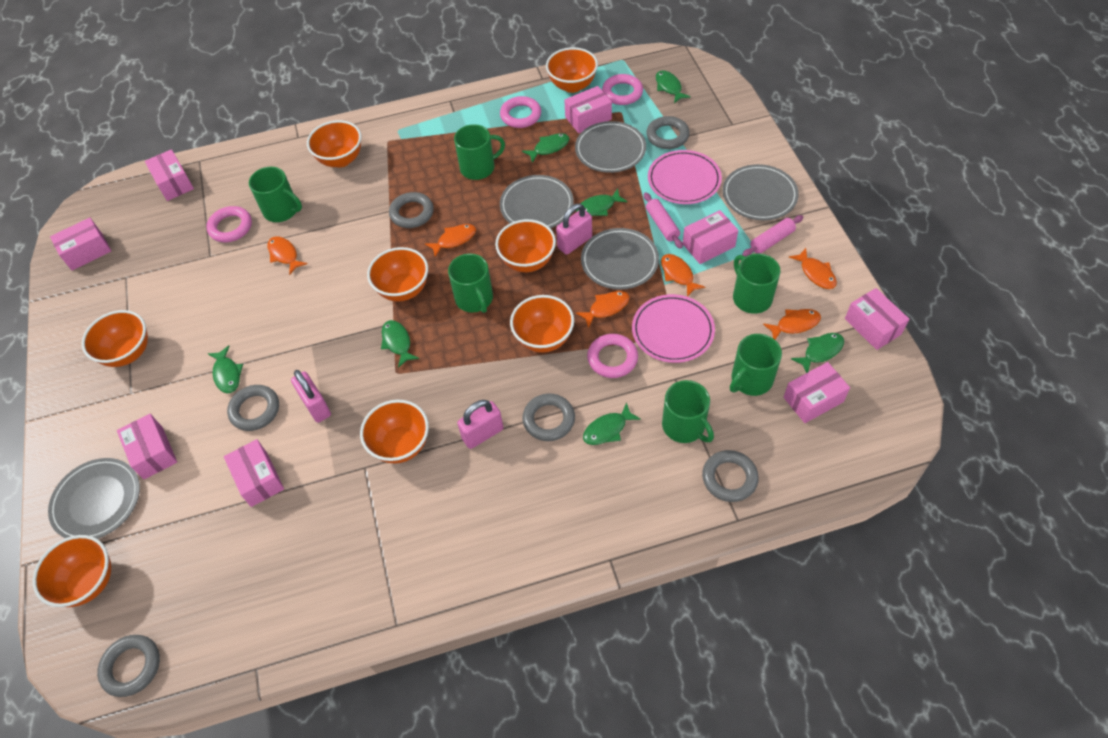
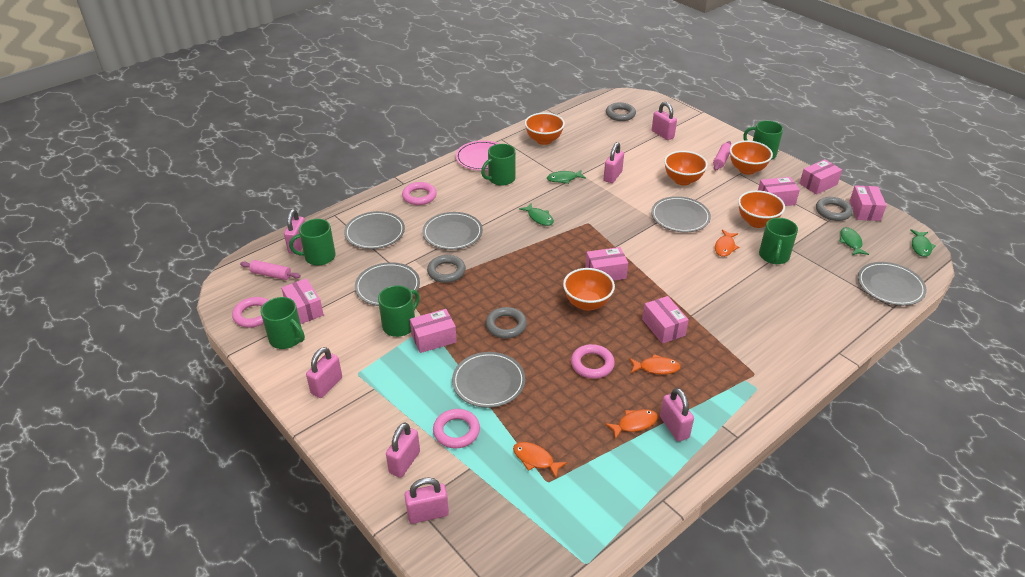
green fish: [208,346,243,393] [381,320,419,368] [522,133,570,163] [576,189,628,216] [583,402,641,445] [656,70,691,103] [791,333,844,373] = 7 -> [519,203,554,226] [547,170,586,184] [839,227,869,255] [911,229,936,257] = 4
grey plate: [48,458,140,539] [500,175,574,228] [575,121,646,173] [581,228,659,290] [723,164,799,220] = 5 -> [344,211,405,249] [355,262,420,306] [422,212,483,250] [452,352,525,408] [651,196,711,232] [858,262,927,306] = 6
grey ring: [97,635,160,697] [227,385,279,431] [389,192,434,228] [522,393,575,441] [647,116,690,149] [702,450,759,502] = 6 -> [427,255,466,283] [485,307,527,339] [606,102,636,121] [816,197,853,221] = 4
orange bowl: [33,535,111,607] [82,310,148,367] [307,120,361,168] [360,400,429,463] [367,247,428,302] [495,219,556,272] [510,295,574,353] [546,47,598,93] = 8 -> [525,113,565,145] [563,268,615,311] [664,151,708,185] [730,140,773,175] [738,190,785,228] = 5
orange fish: [268,236,307,275] [425,224,476,257] [576,291,630,328] [661,254,705,297] [763,309,821,339] [789,248,837,289] = 6 -> [513,442,567,478] [605,409,658,439] [629,354,680,375] [715,230,739,257] = 4
pink box: [50,218,111,270] [117,414,177,479] [145,149,194,201] [224,439,284,507] [564,86,612,133] [683,210,738,264] [784,362,850,423] [845,288,909,350] = 8 -> [281,278,324,324] [410,309,457,353] [585,247,628,281] [642,296,689,344] [758,177,800,206] [799,159,842,195] [850,185,887,221] = 7
pink padlock: [291,370,331,423] [457,400,503,449] [556,204,592,255] = 3 -> [284,209,305,254] [306,347,342,398] [386,422,420,478] [404,477,449,524] [604,142,624,183] [652,102,677,140] [660,388,694,442] = 7
pink plate: [632,294,715,363] [648,150,722,204] = 2 -> [455,140,499,171] = 1

